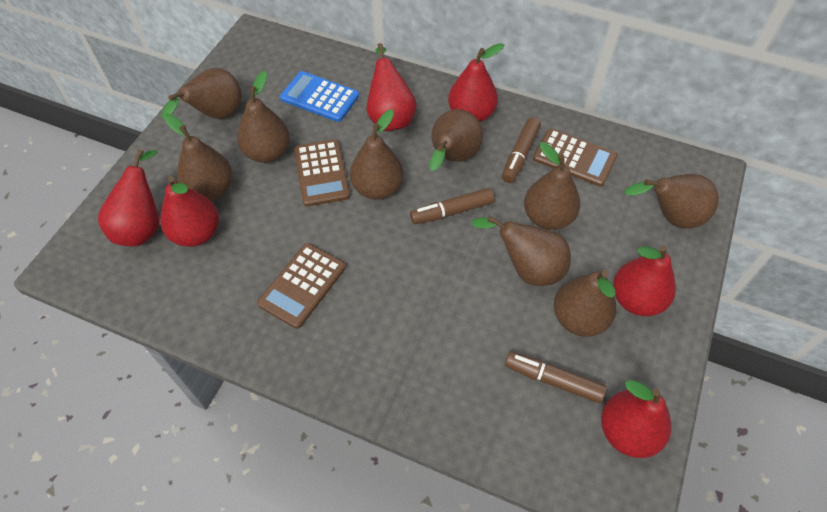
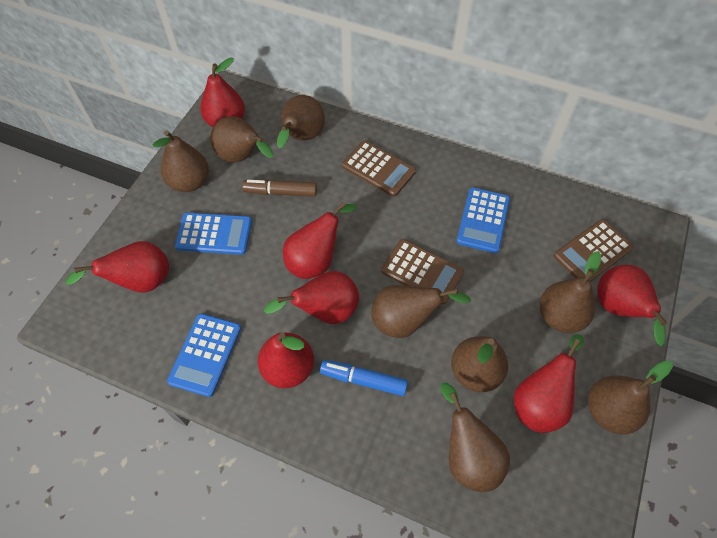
blue calculator: [280,71,359,122] = 1 -> [167,314,241,397] [175,213,252,255] [456,187,510,253] = 3
blue marker: none = 0 -> [320,360,408,396] = 1
brown marker: [410,188,494,224] [502,117,541,183] [505,352,607,403] = 3 -> [242,179,317,197] = 1
brown pear: [162,68,242,119] [164,114,233,201] [237,71,290,163] [350,109,404,200] [430,109,483,171] [471,216,571,286] [524,142,580,230] [554,270,616,337] [624,174,719,229] = 9 -> [152,130,209,192] [211,116,273,163] [277,95,325,148] [371,285,471,338] [441,383,510,492] [451,336,508,392] [539,251,601,333] [588,360,673,434] = 8
red pear: [98,149,159,246] [160,176,219,247] [367,43,417,131] [448,43,504,122] [601,380,672,458] [613,245,676,316] = 6 -> [66,241,169,293] [200,57,245,127] [258,333,314,388] [264,271,359,324] [283,202,357,279] [514,334,584,433] [597,265,667,346] = 7

